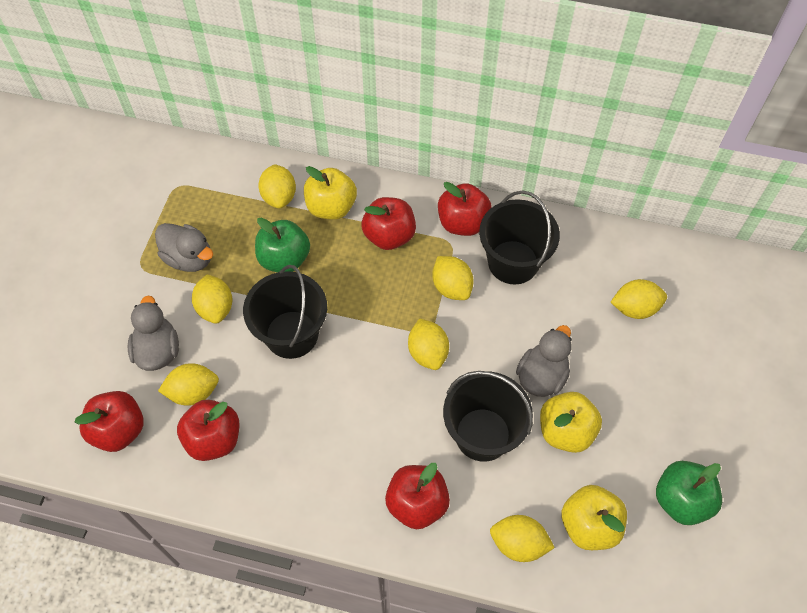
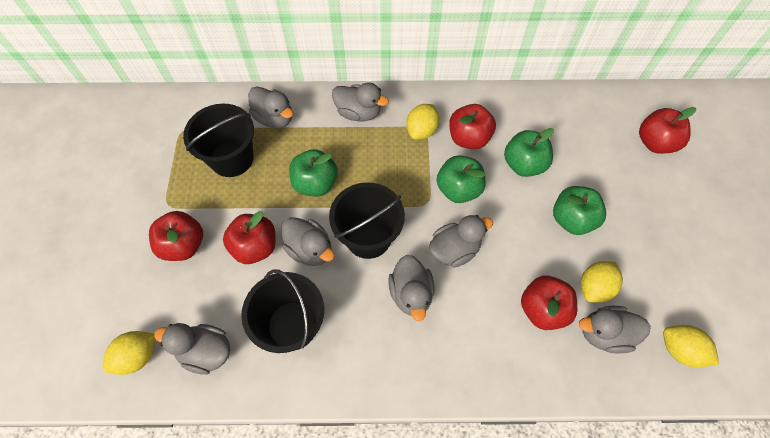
green apple: [255,218,310,272] [656,461,722,525] = 2 -> [289,149,338,196] [437,155,486,203] [504,128,554,177] [553,186,606,235] = 4
grey duck: [128,296,179,371] [155,223,213,272] [516,325,572,397] = 3 -> [154,323,230,375] [248,86,293,128] [282,217,334,266] [332,82,389,121] [388,255,435,321] [429,215,493,267] [579,306,651,354] = 7
yellow apple: [304,166,357,220] [540,392,602,453] [561,485,627,550] = 3 -> none = 0
yellow lemon: [158,363,219,406] [192,274,232,324] [258,164,296,208] [408,318,449,370] [432,256,474,300] [490,515,555,562] [611,279,667,319] = 7 -> [103,331,155,375] [406,104,439,140] [581,261,623,303] [663,325,719,368] = 4

